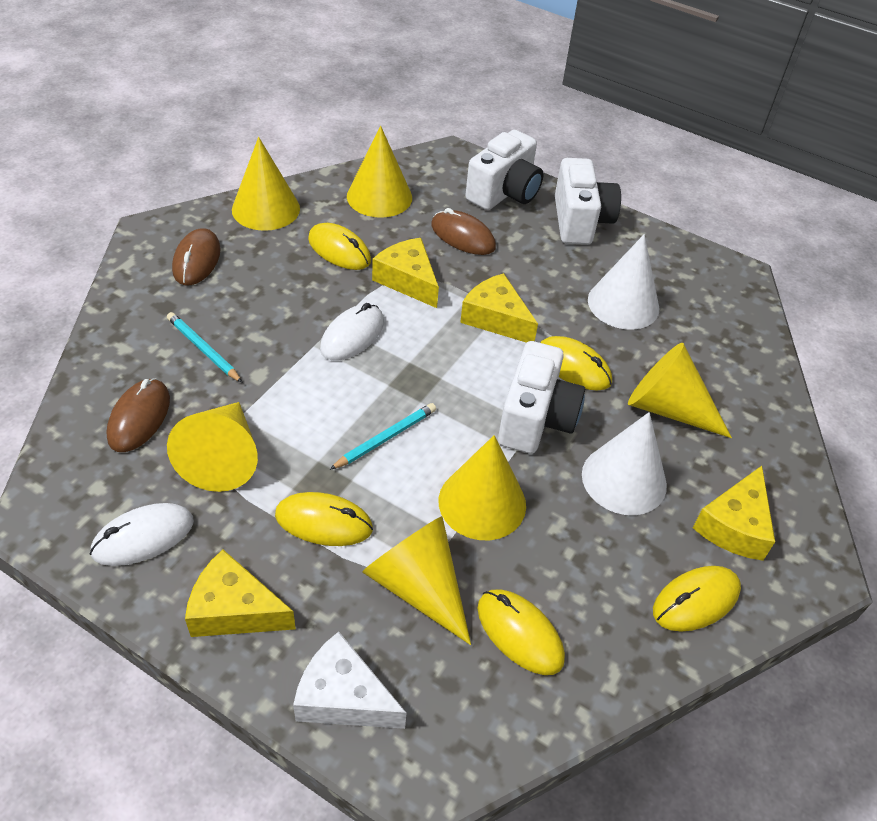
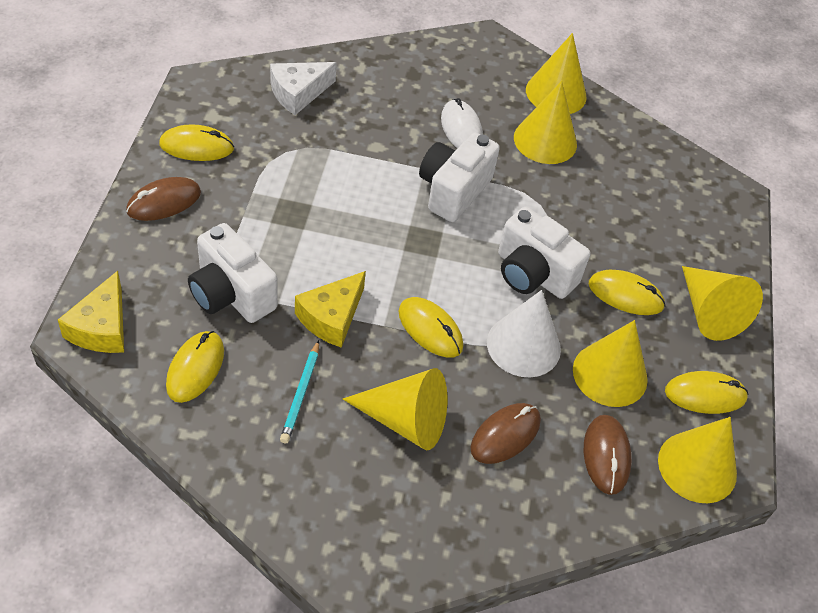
turquoise pencil: [167,312,243,383] [329,403,436,470] = 2 -> [280,340,319,444] = 1
white cone: [582,412,667,515] [588,234,659,330] = 2 -> [487,290,561,377] = 1
white mouse: [90,503,194,566] [320,303,384,361] = 2 -> [441,98,483,148] = 1
yellow cheese: [185,549,296,637] [372,238,439,308] [460,273,538,343] [693,466,775,561] = 4 -> [58,271,124,353] [295,271,366,348] = 2

